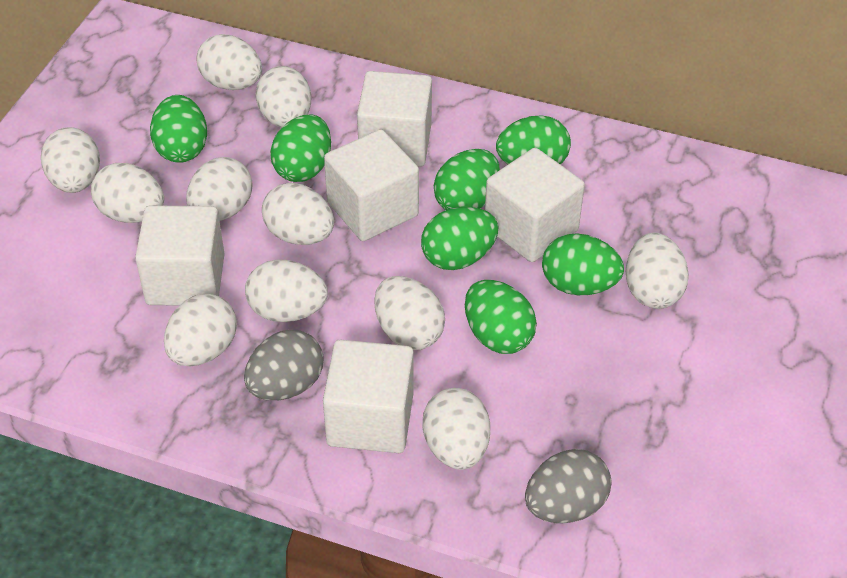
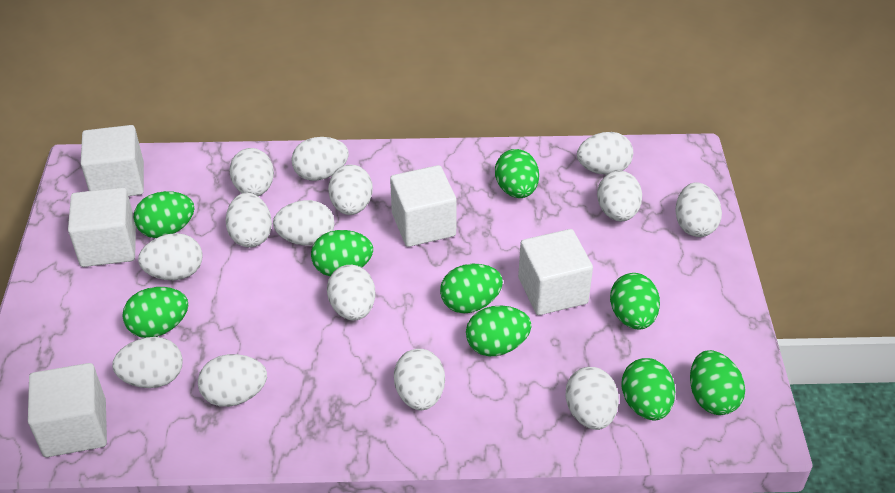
green egg: [150,95,207,163] [270,114,331,182] [421,207,498,270] [434,149,500,210] [465,280,537,354] [496,116,571,164] [542,233,624,295] = 7 -> [122,287,188,338] [134,191,194,238] [311,230,373,276] [440,264,503,313] [466,305,531,356] [495,149,539,198] [610,273,660,329] [622,358,675,420] [690,350,745,415] = 9
grey egg: [244,330,324,400] [525,449,611,523] = 2 -> none = 0
white egg: [41,127,100,193] [91,163,164,223] [164,294,237,366] [186,157,252,221] [197,34,262,90] [245,259,328,322] [256,66,311,128] [262,183,334,245] [374,276,445,350] [422,388,490,470] [626,233,689,309] = 11 -> [112,337,183,388] [138,233,202,280] [198,354,267,407] [225,193,272,247] [229,148,274,196] [273,200,335,246] [291,137,349,181] [327,265,375,320] [328,164,373,215] [394,349,445,410] [565,367,619,430] [577,132,633,175] [597,171,642,221] [675,182,722,237] = 14

